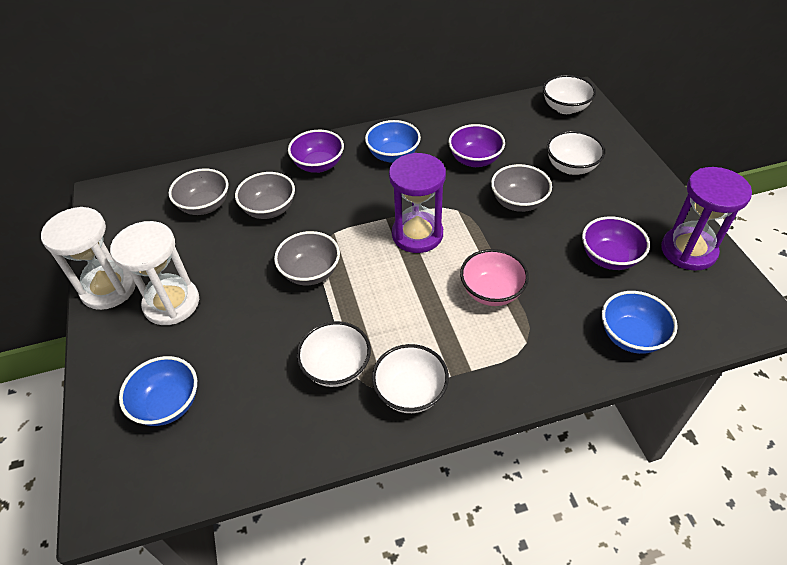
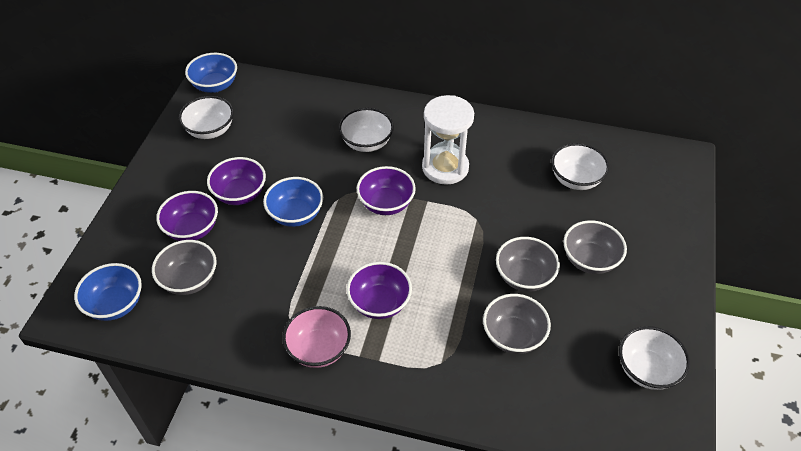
purple bowl: [288,130,344,173] [448,124,505,167] [582,216,650,270] = 3 -> [156,191,218,241] [207,157,266,205] [347,262,412,319] [357,166,416,215] = 4
purple hourglass: [389,153,446,253] [661,167,752,271] = 2 -> none = 0
white hourglass: [41,207,136,310] [110,221,199,325] = 2 -> [422,95,474,185] = 1

